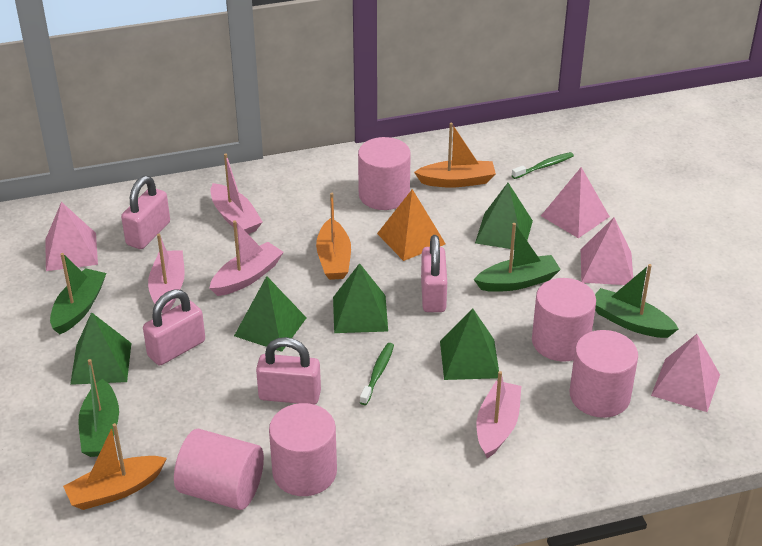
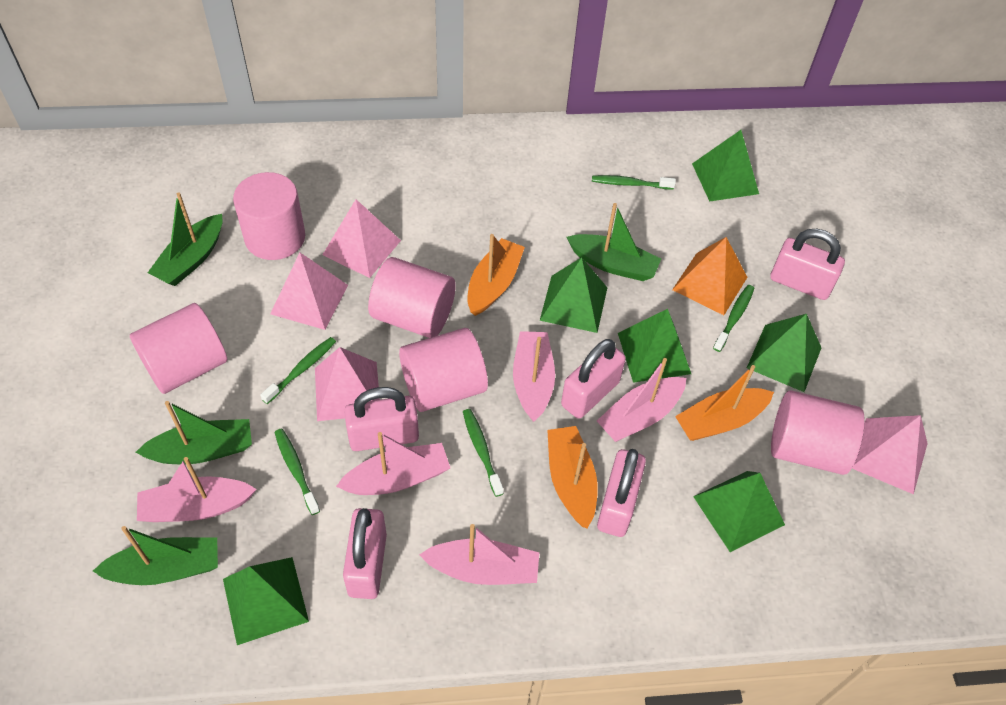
green pyramid: [70,312,131,385] [234,276,307,352] [333,263,388,333] [440,308,499,380] [475,183,533,249] = 5 -> [223,557,309,645] [540,257,607,333] [618,309,691,383] [692,130,759,202] [693,471,785,552] [747,314,821,392] = 6
green toothbrush: [360,343,394,405] [512,152,574,179] = 2 -> [260,337,336,404] [274,429,320,515] [463,409,504,497] [592,175,676,190] [713,285,755,352] = 5
pink boat: [148,234,185,314] [210,153,263,234] [210,221,284,296] [477,371,521,458] = 4 -> [137,457,256,522] [336,432,450,495] [419,524,539,585] [513,331,555,422] [597,358,686,442] = 5
pink padlock: [121,176,170,249] [143,289,205,365] [256,337,321,405] [421,235,447,312] = 4 -> [343,508,387,599] [344,387,419,451] [561,339,626,419] [597,449,646,537] [770,229,845,300] = 5

